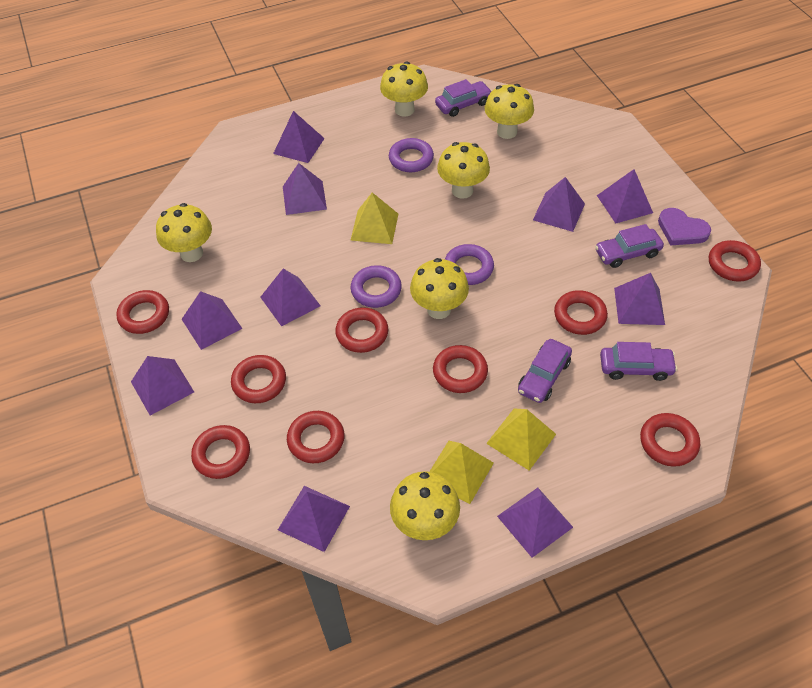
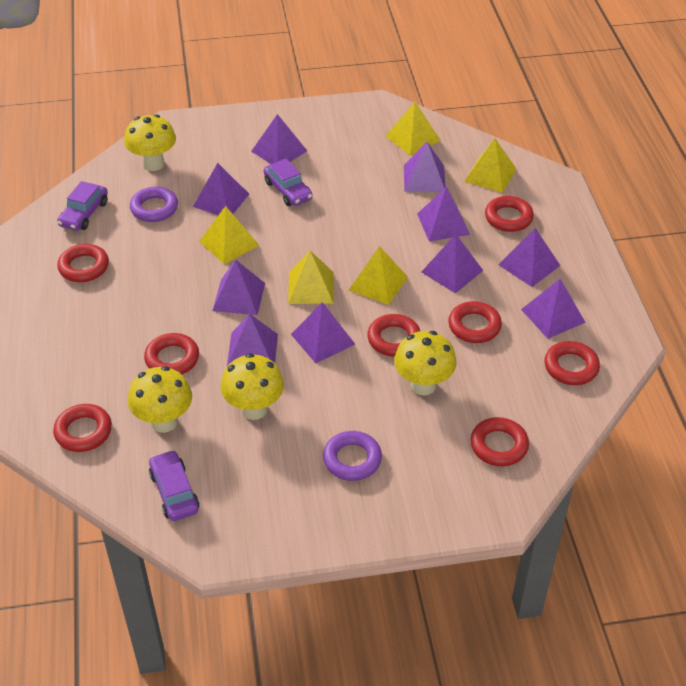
purple car: [435,79,492,117] [518,339,572,403] [595,224,664,268] [600,342,677,381] = 4 -> [57,181,108,231] [149,450,199,521] [264,159,313,206] = 3
purple heart: [658,208,711,246] = 1 -> none = 0
purple ring: [351,265,402,308] [389,138,434,172] [445,244,494,285] = 3 -> [130,187,178,222] [323,431,382,481] = 2
red ring: [116,290,169,334] [191,425,250,479] [231,355,286,403] [287,411,344,463] [335,307,388,353] [433,345,488,393] [554,290,608,335] [640,413,700,467] [709,240,761,282] = 9 -> [53,404,112,452] [57,244,109,282] [144,333,199,374] [367,314,420,356] [448,301,502,343] [470,417,529,466] [485,196,534,232] [544,341,600,385] = 8
yellow mushroom: [156,203,212,262] [380,62,428,117] [390,471,460,540] [410,258,469,319] [437,142,490,199] [485,84,534,139] = 6 -> [124,114,176,171] [128,366,192,433] [220,353,284,420] [394,331,456,395] = 4
yellow pyramid: [351,193,398,244] [429,441,494,504] [486,408,556,471] = 3 -> [199,206,259,264] [288,251,334,304] [348,246,408,305] [386,102,441,156] [464,138,516,193] = 5

